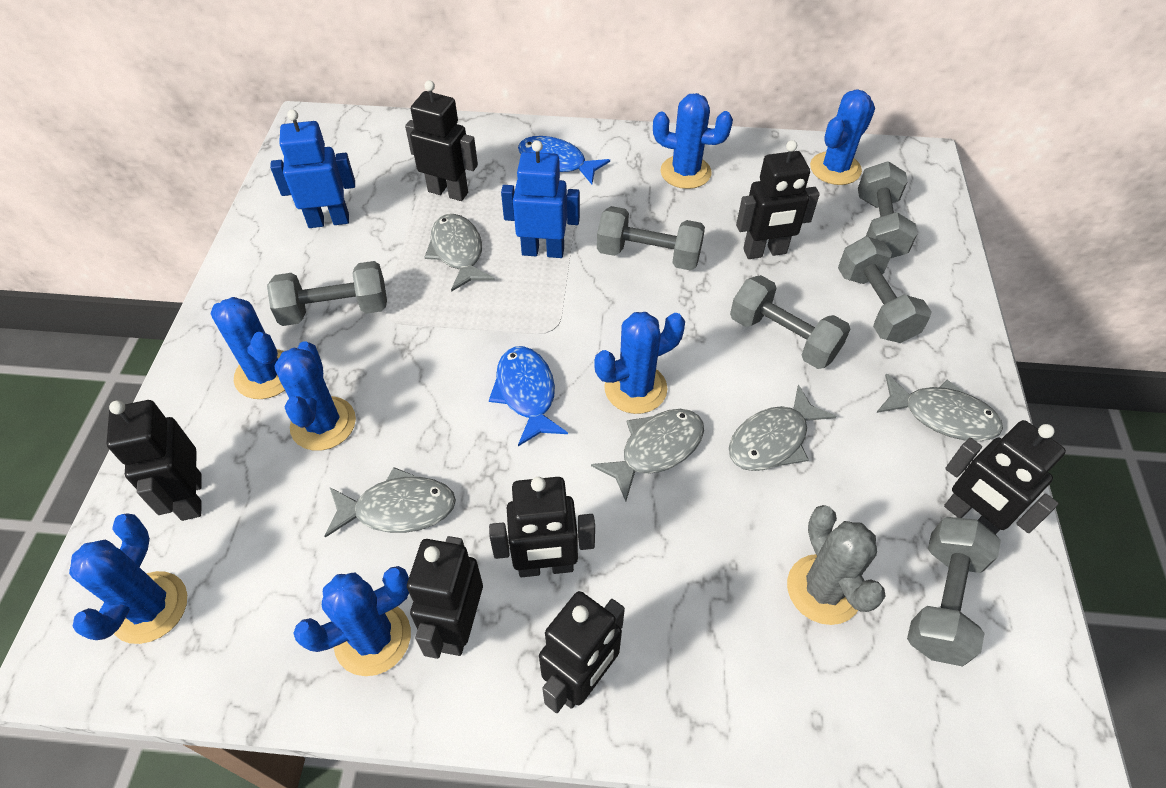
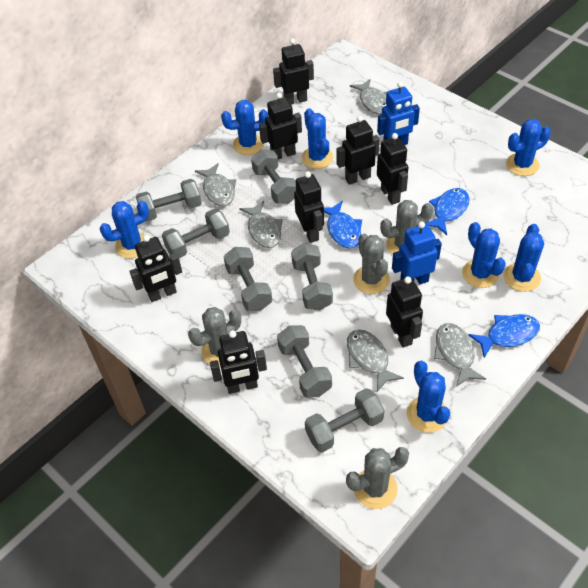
black robot: [106,400,202,521] [405,80,478,201] [407,536,483,659] [489,477,595,577] [539,591,625,713] [736,140,820,259] [944,420,1066,534] = 7 -> [130,235,182,302] [210,330,267,394] [259,93,302,160] [273,39,314,105] [294,171,324,243] [337,116,380,185] [377,133,408,205] [386,277,423,348] = 8
blue fish: [489,346,568,446] [518,136,610,184] = 2 -> [324,201,362,248] [426,188,469,235] [468,314,540,358] = 3
grey cactus: [787,505,886,625] = 1 -> [188,307,241,367] [346,447,409,509] [353,234,390,294] [380,200,433,255] = 4
grey dumbbell: [267,261,387,326] [597,206,705,271] [730,275,850,369] [838,237,931,343] [858,161,918,258] [907,517,1001,667] = 6 -> [136,179,202,222] [162,209,230,258] [224,247,272,311] [251,149,296,204] [277,325,332,398] [291,243,333,311] [305,388,385,452] = 7

